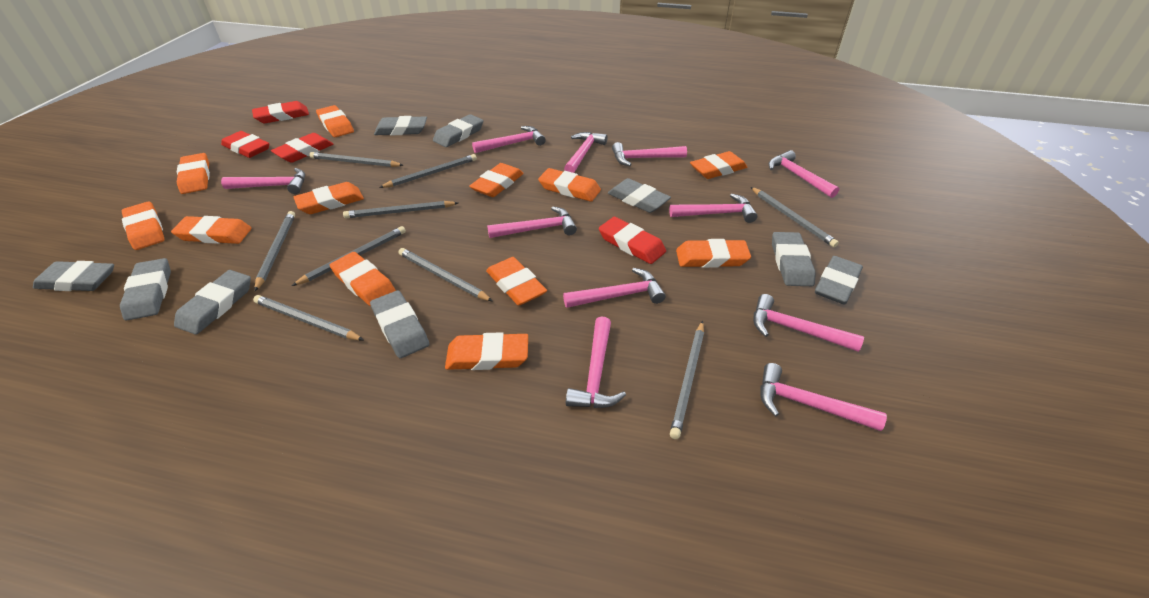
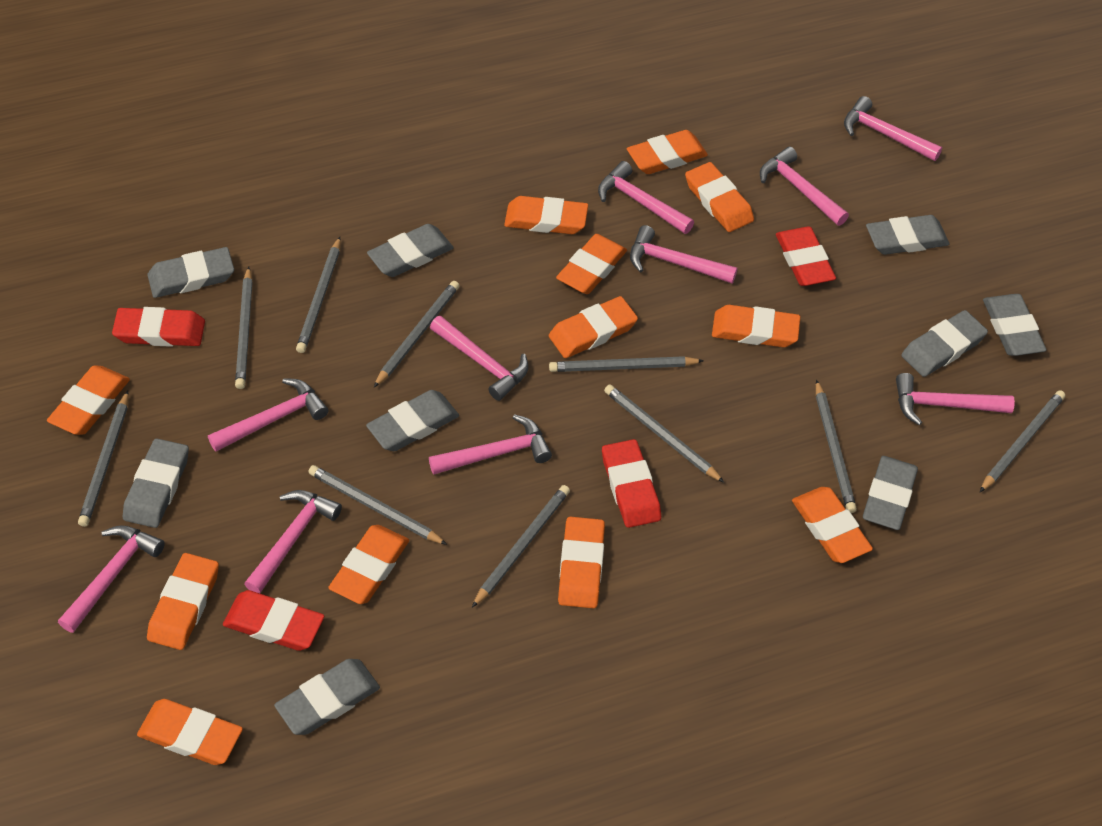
grey pencil: [253,295,363,340] [254,211,295,291] [292,226,406,286] [309,152,403,167] [343,201,458,218] [379,154,477,188] [398,248,493,302] [670,321,704,439] [751,187,839,247] = 9 -> [78,391,128,527] [235,267,253,389] [296,237,341,353] [308,465,447,545] [374,281,460,387] [472,485,570,608] [549,356,704,372] [604,384,725,483] [816,380,857,513] [980,390,1065,492] = 10
pink hammer: [221,168,305,194] [472,126,546,153] [487,206,577,238] [563,268,666,308] [564,132,608,173] [566,316,626,408] [612,142,687,166] [669,194,757,223] [753,294,864,352] [760,363,887,431] [769,150,839,198] = 11 -> [58,525,165,633] [208,378,328,452] [244,490,342,593] [429,414,552,475] [430,316,529,401] [598,161,694,234] [630,225,737,283] [760,147,849,226] [844,96,942,161] [896,373,1015,425] = 10

